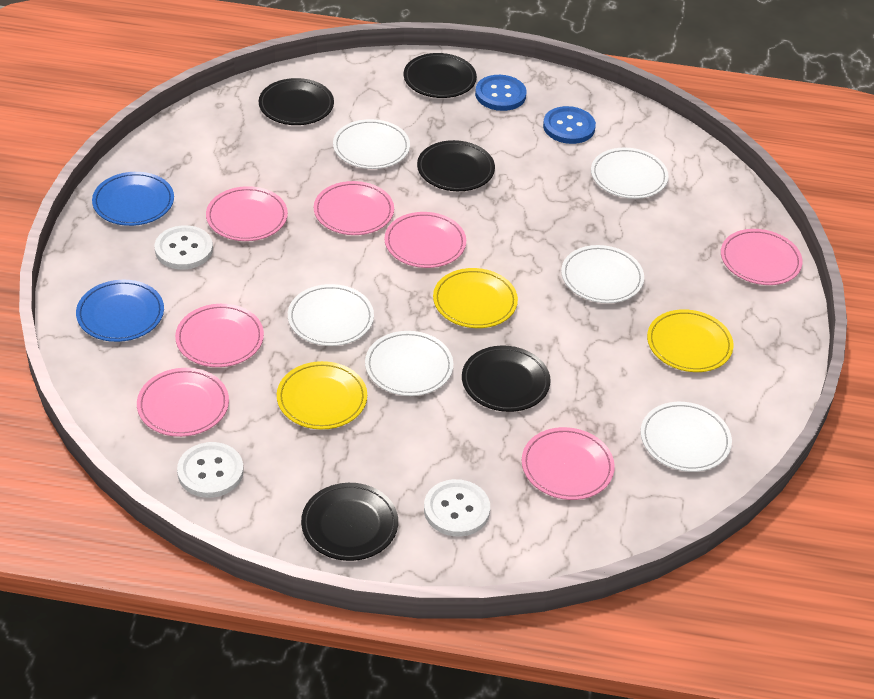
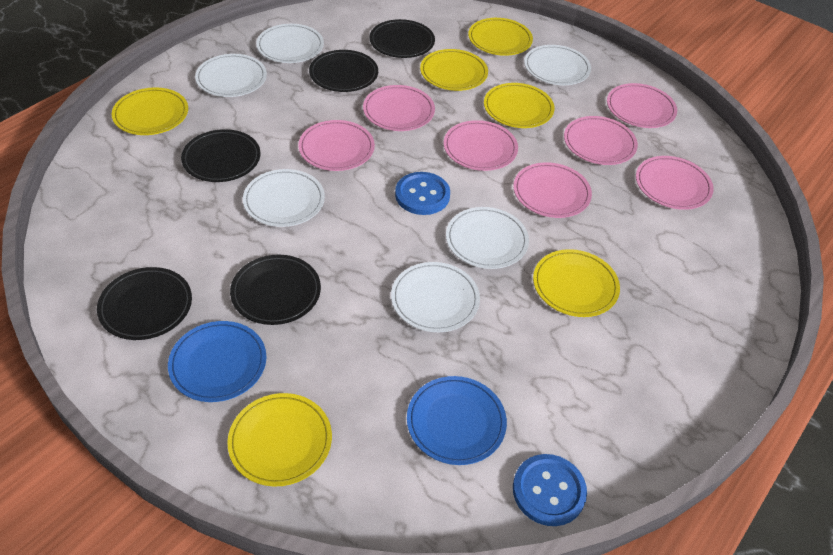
white button: [154,225,213,269] [177,442,243,498] [424,479,490,537] = 3 -> none = 0
yellow plate: [277,361,367,429] [433,268,518,328] [647,309,734,372] = 3 -> [112,87,188,135] [227,393,332,487] [420,49,488,91] [468,18,533,56] [484,83,555,128] [533,249,620,317] = 6

